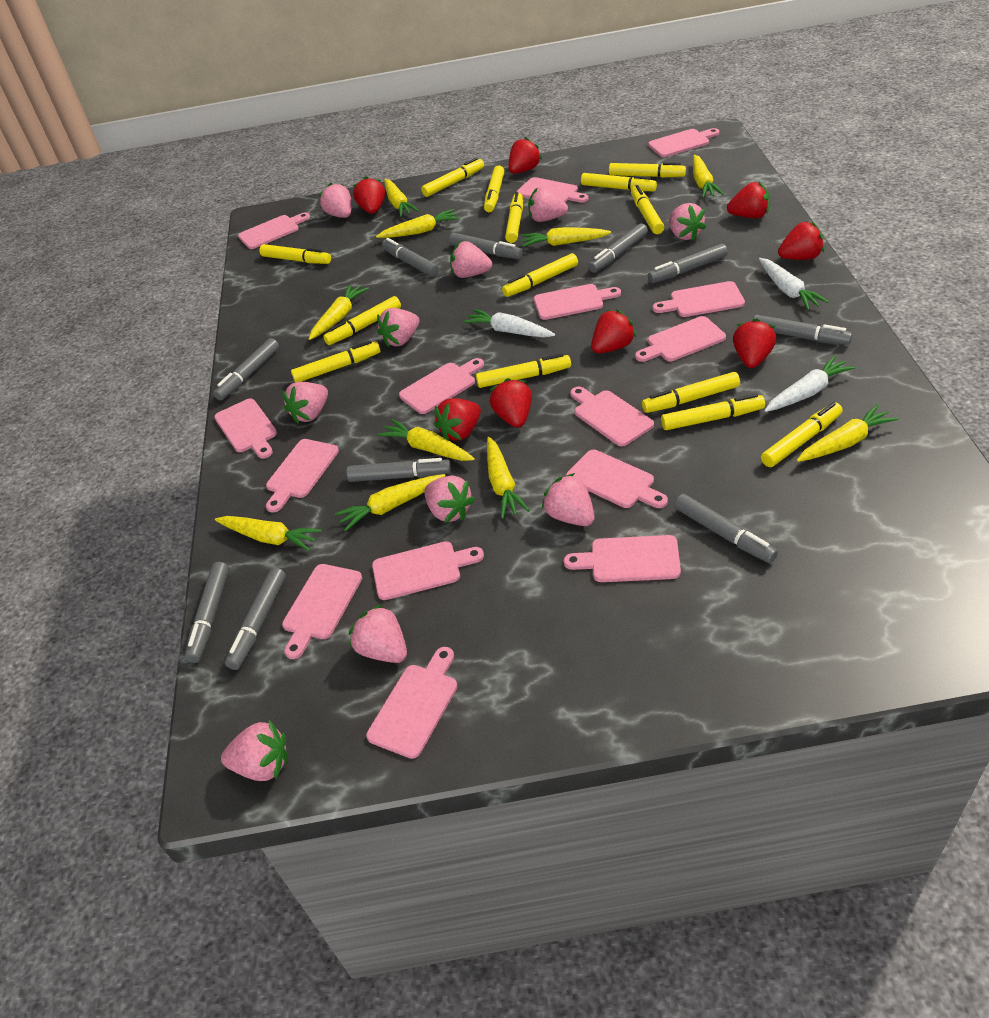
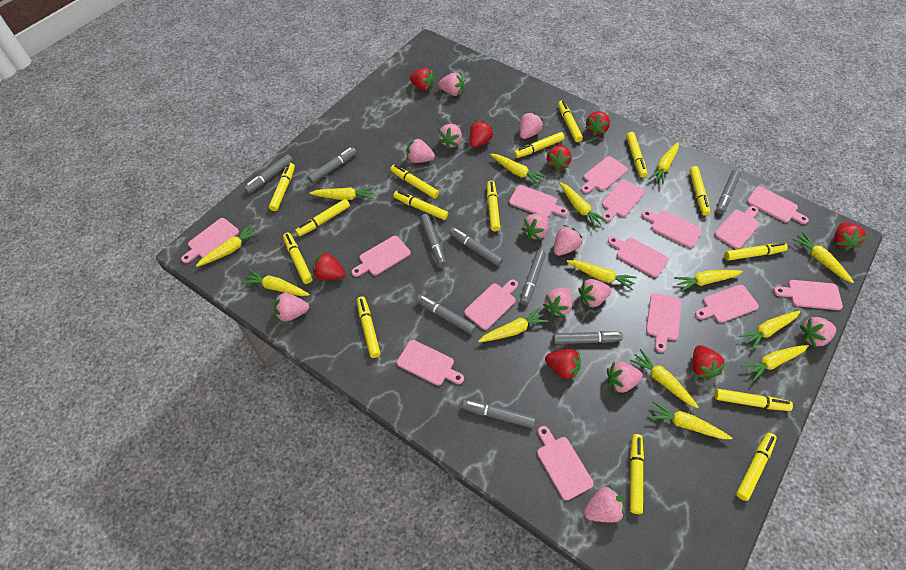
grey marker: [185,562,229,663] [213,338,279,401] [225,568,286,670] [346,458,451,482] [382,238,439,277] [449,233,523,259] [588,223,648,273] [648,244,728,283] [674,494,778,563] [753,315,852,345] = 10 -> [244,154,293,194] [308,147,357,183] [416,295,476,334] [420,214,446,266] [449,228,503,266] [462,399,536,428] [520,250,546,305] [553,331,623,344] [716,169,741,214] = 9
pink strawberry: [221,720,288,781] [282,382,328,423] [319,183,352,218] [349,604,407,663] [377,308,420,347] [424,476,475,523] [450,241,492,278] [528,187,568,222] [542,473,595,526] [669,203,706,241] = 10 -> [274,293,309,322] [407,138,435,163] [438,72,464,96] [438,124,462,149] [520,112,543,139] [521,214,549,240] [543,288,573,317] [554,225,582,256] [578,279,612,308] [584,486,625,522] [607,361,643,393] [800,317,836,347] = 12
white carrot: [463,309,555,338] [759,258,829,310] [764,355,855,412] = 3 -> none = 0
yellow carrot: [215,516,322,551] [309,284,369,340] [335,474,446,532] [376,209,459,238] [377,419,475,461] [384,179,419,217] [487,437,530,519] [522,227,611,247] [693,155,723,198] [797,404,899,462] = 10 -> [196,224,260,267] [241,270,310,296] [309,187,374,200] [478,307,548,342] [490,154,547,186] [560,182,607,228] [567,260,637,290] [629,349,699,408] [649,142,679,185] [649,401,732,439] [674,270,743,292] [739,311,800,350] [741,345,809,381] [792,232,854,283] = 14
yellow marker: [260,244,331,264] [291,340,380,382] [323,296,401,345] [421,157,484,197] [476,353,571,388] [484,165,505,212] [502,253,578,297] [505,192,523,243] [581,173,657,191] [609,162,686,178] [631,185,664,234] [642,372,740,413] [661,394,765,430] [761,402,843,467] = 14 -> [269,163,295,211] [283,233,312,284] [295,199,350,236] [357,296,381,358] [390,165,439,199] [393,191,448,220] [487,181,500,231] [514,132,565,158] [558,100,583,142] [626,132,647,178] [630,434,644,514] [689,166,710,216] [714,389,793,411] [724,243,788,261] [736,433,777,501] = 15

